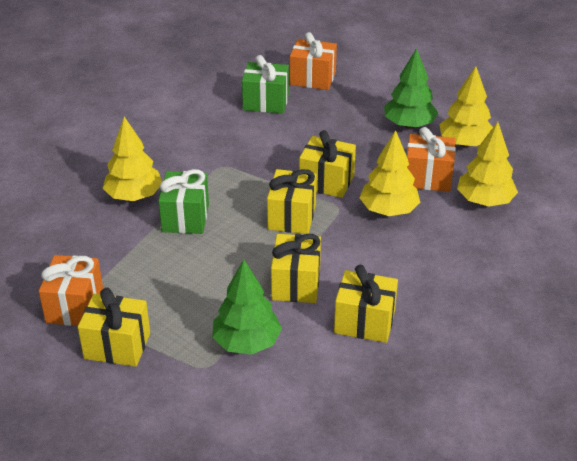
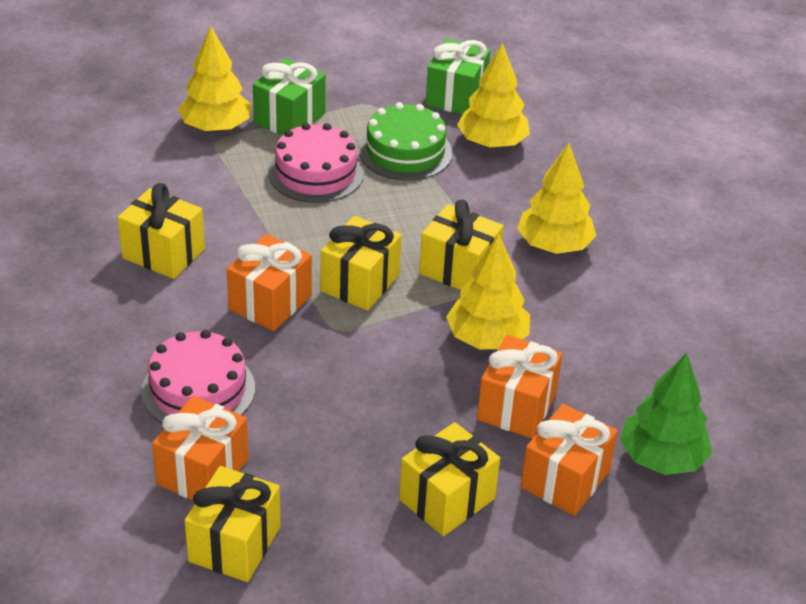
green cake: none = 0 -> [359,102,453,181] = 1
green tree: [212,259,282,355] [384,48,438,129] = 2 -> [620,352,712,475] = 1
orange gift: [39,255,103,326] [290,32,337,90] [407,127,456,192] = 3 -> [152,396,249,500] [227,234,312,331] [477,335,563,439] [521,404,618,516] = 4
pink cake: none = 0 -> [141,330,255,423] [268,123,364,203] = 2

